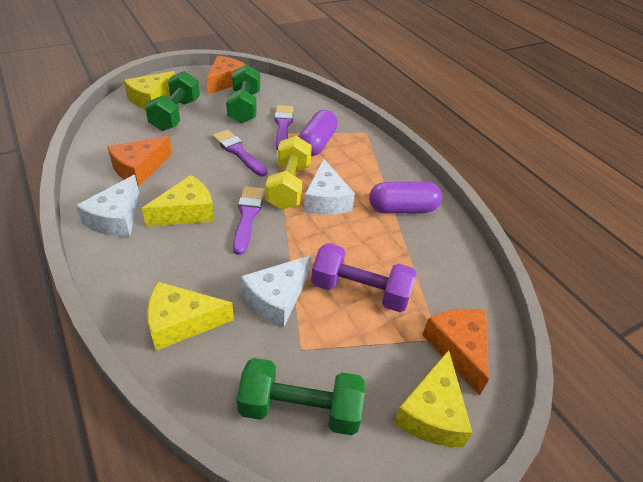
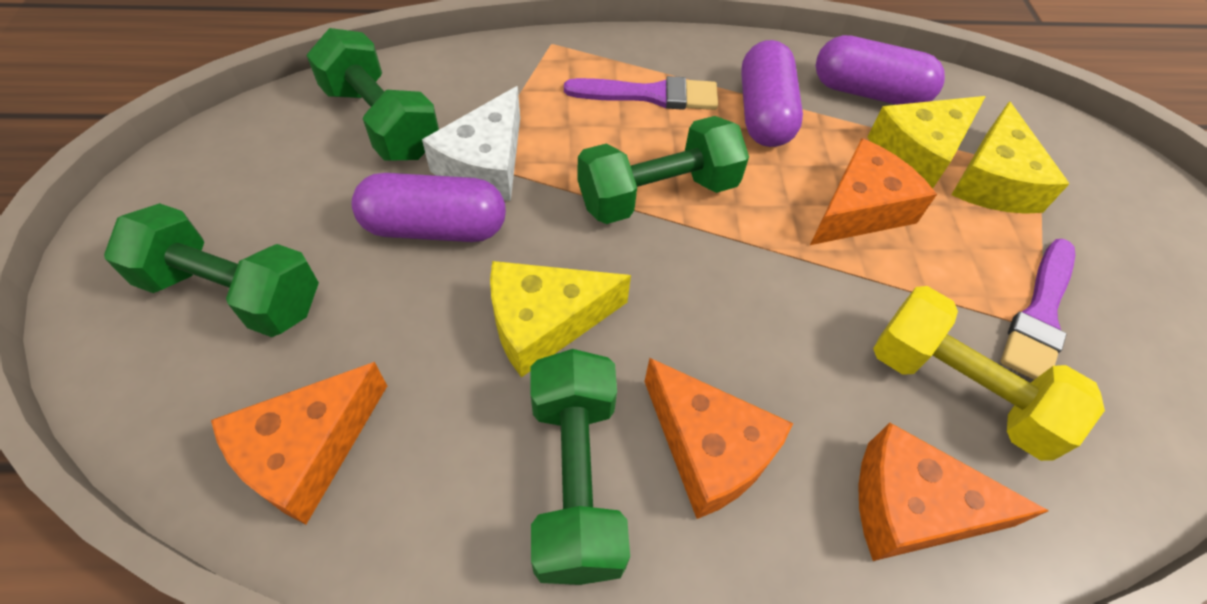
green dumbbell: [145,71,200,131] [226,64,260,124] [237,358,365,435] = 3 -> [104,203,319,337] [306,28,439,161] [530,349,630,585] [577,116,749,224] = 4
orange cheese: [108,136,172,187] [207,56,246,94] [422,309,489,396] = 3 -> [211,362,387,524] [644,358,793,519] [810,138,937,245] [858,423,1049,561] = 4
purple brush: [212,130,268,177] [233,186,265,255] [274,105,293,150] = 3 -> [564,76,718,110] [1001,239,1075,380] = 2
purple capsule: [298,110,338,156] [369,182,442,213] = 2 -> [352,173,506,242] [741,40,803,147] [816,35,945,105] = 3
purple dumbbell: [311,243,416,312] = 1 -> none = 0
white cheese: [76,175,139,237] [241,255,311,328] [304,159,355,215] = 3 -> [422,86,520,201] = 1
yellow cheese: [124,71,175,110] [142,175,214,227] [147,282,234,351] [394,350,473,447] = 4 -> [490,261,631,378] [867,96,986,189] [951,101,1069,214] = 3

